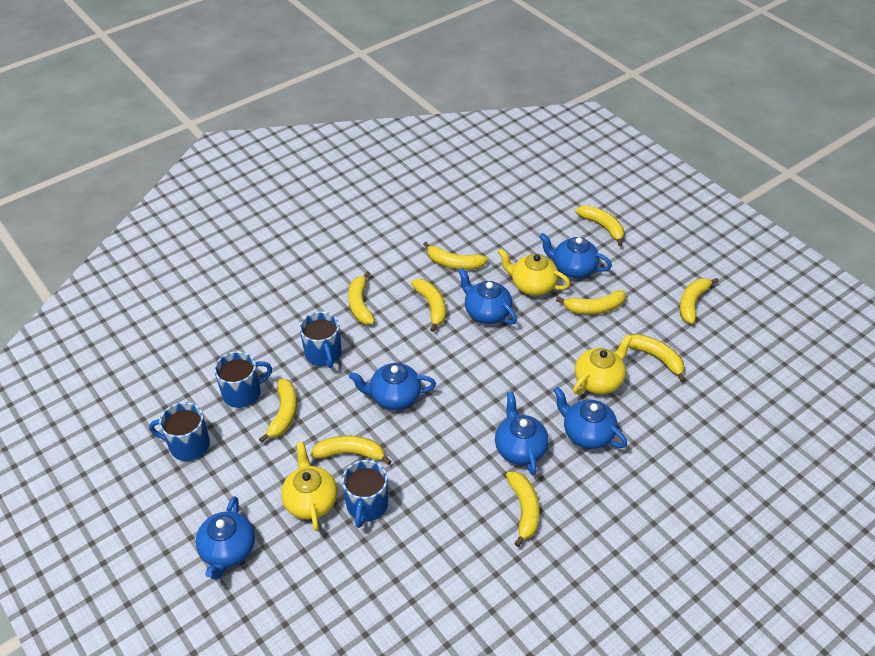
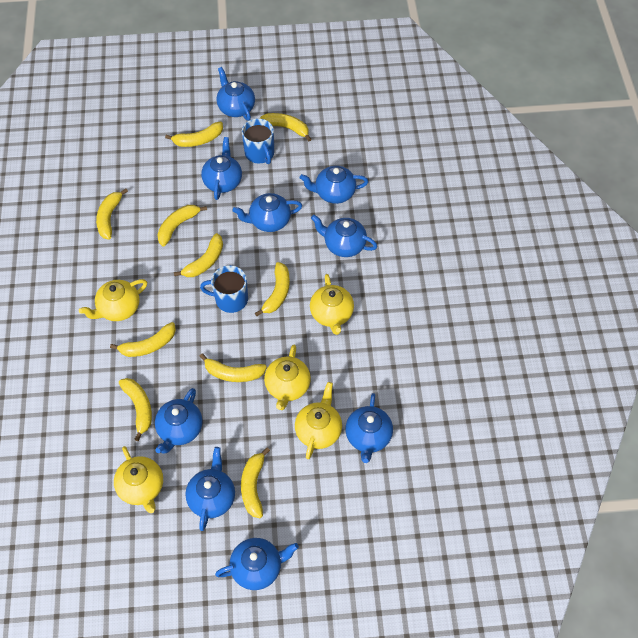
blue mug: [149,402,210,461] [214,351,272,408] [299,312,341,368] [342,460,388,528] = 4 -> [200,265,248,313] [242,118,274,164] = 2
blue teapot: [196,496,255,579] [349,363,436,410] [458,268,517,324] [495,391,549,475] [539,233,612,278] [553,387,627,449] = 6 -> [155,388,203,454] [185,447,235,531] [201,137,242,200] [215,538,299,590] [216,67,255,121] [233,193,302,232] [300,166,368,204] [311,215,378,257] [345,393,393,463] = 9
yellow teapot: [281,441,338,531] [498,249,570,296] [573,335,633,394] = 3 -> [79,279,147,321] [114,446,163,513] [264,344,311,410] [295,382,342,459] [310,274,354,335] = 5

